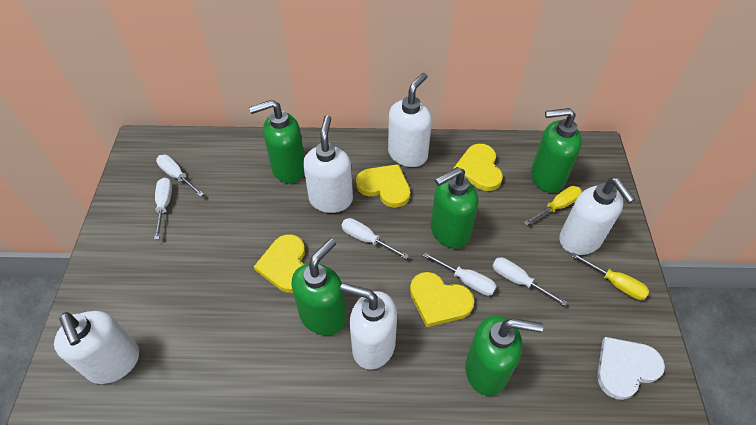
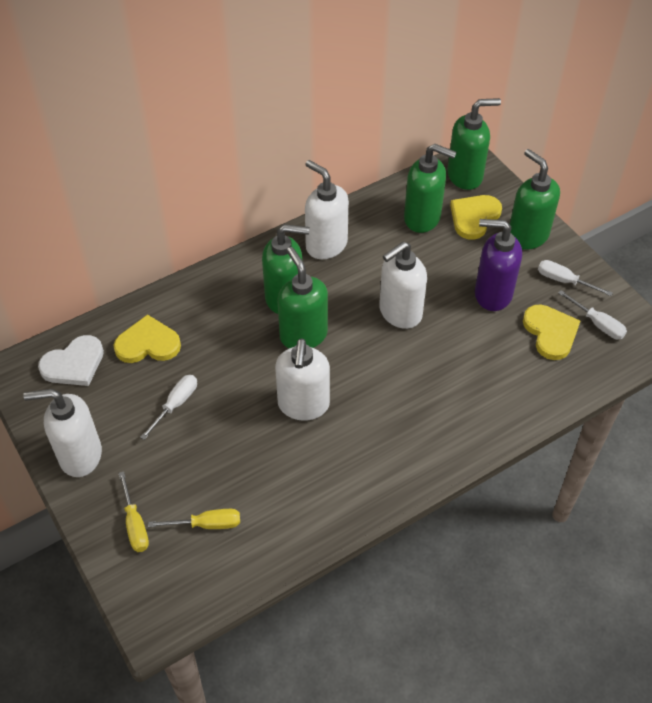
purple soap dispenser: none = 0 -> [475,219,522,311] = 1
white screwdriver: [154,178,172,240] [156,155,204,197] [341,218,409,259] [423,252,497,296] [492,257,568,306] = 5 -> [140,375,197,440] [538,260,613,296] [558,290,627,339] = 3
white soap dispenser: [54,311,139,384] [303,115,353,213] [340,283,397,370] [388,73,432,167] [559,178,636,255] = 5 -> [23,389,102,477] [275,339,330,421] [305,160,349,259] [379,242,427,329] = 4
yellow heart: [254,234,305,293] [356,164,410,208] [410,272,474,327] [454,144,503,191] = 4 -> [114,314,181,363] [450,195,502,240] [523,304,580,360] = 3

